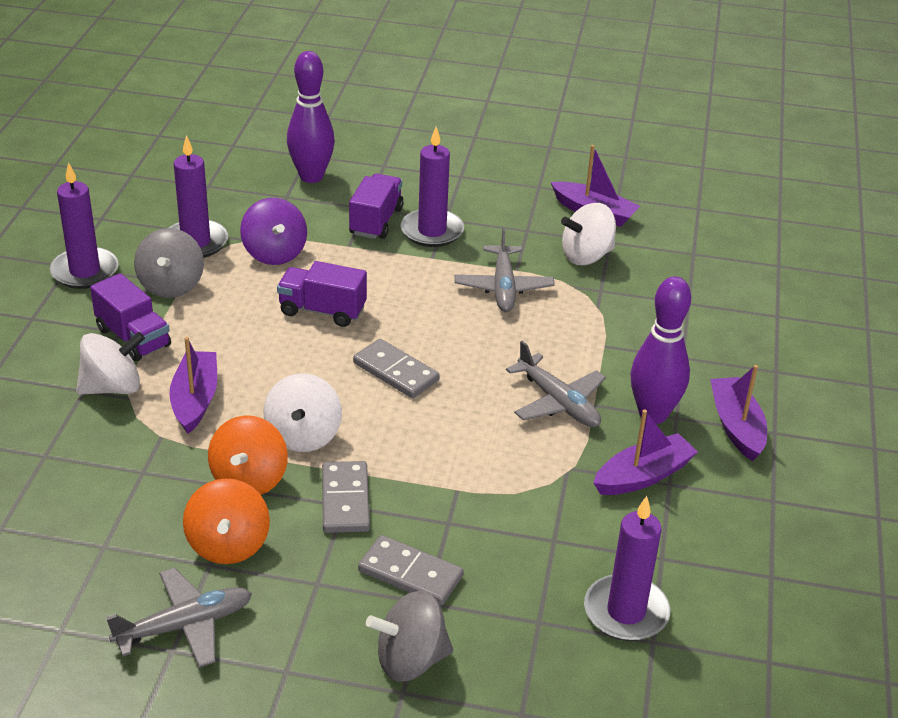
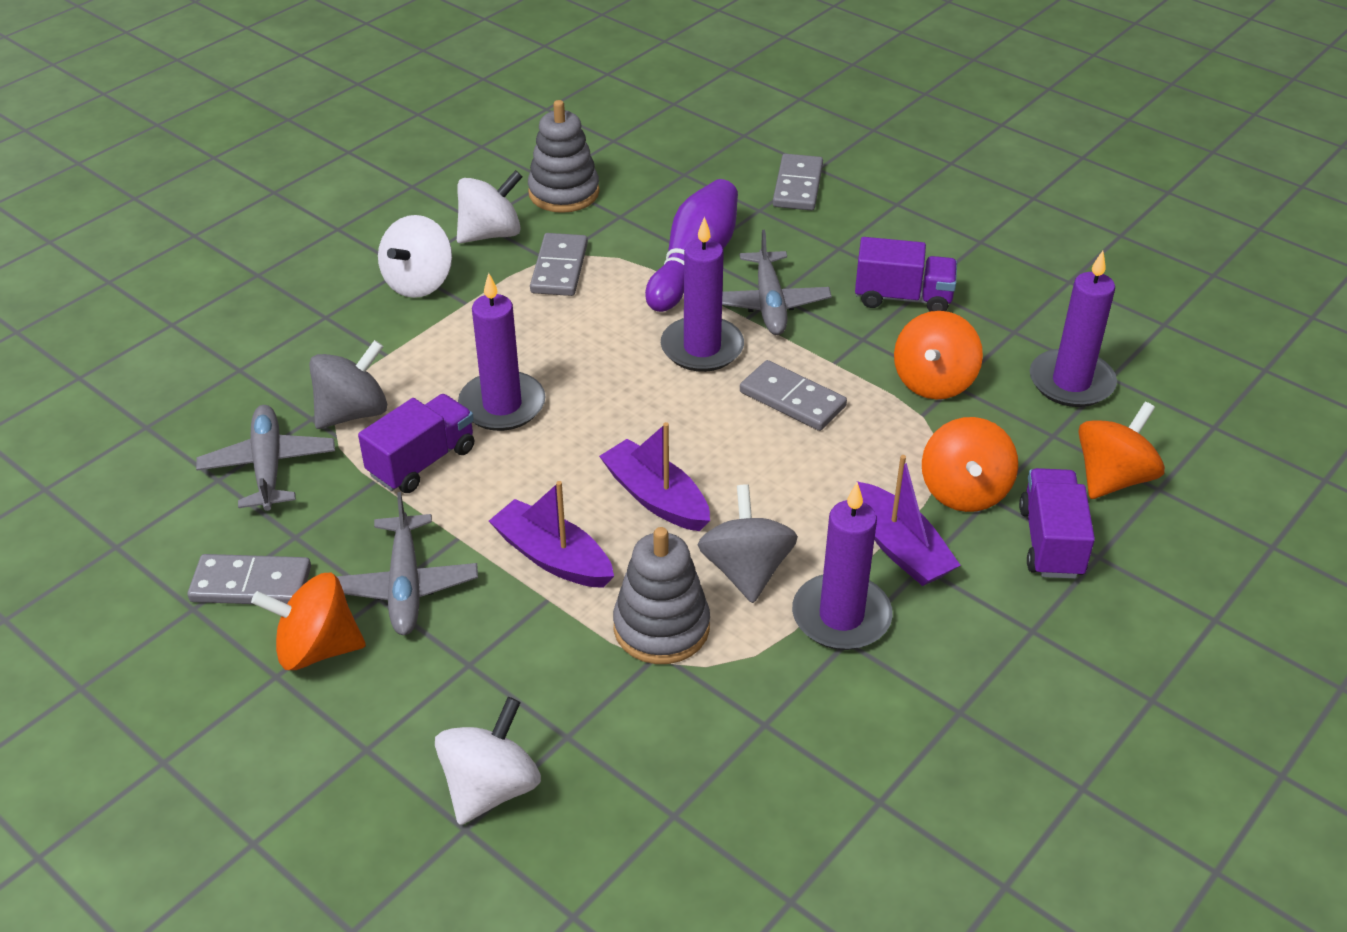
grey domino: [322,461,370,533] [353,339,439,398] [358,535,464,606] = 3 -> [188,554,311,604] [530,233,588,296] [740,360,847,431] [773,154,823,211] = 4
grey stacking toy: none = 0 -> [528,100,599,213] [613,527,710,664] = 2
orange spinning top: [183,478,270,564] [208,415,288,495] = 2 -> [251,573,366,670] [894,311,983,399] [922,417,1018,512] [1078,402,1165,499] = 4
purple boat: [169,337,217,434] [551,145,640,227] [593,409,698,495] [710,365,767,461] = 4 -> [489,481,614,588] [599,422,710,531] [857,455,961,586] = 3
purple bowling pin: [287,51,335,183] [630,276,691,424] = 2 -> [645,179,738,312] = 1
purple spinning top: [240,198,307,265] = 1 -> none = 0

